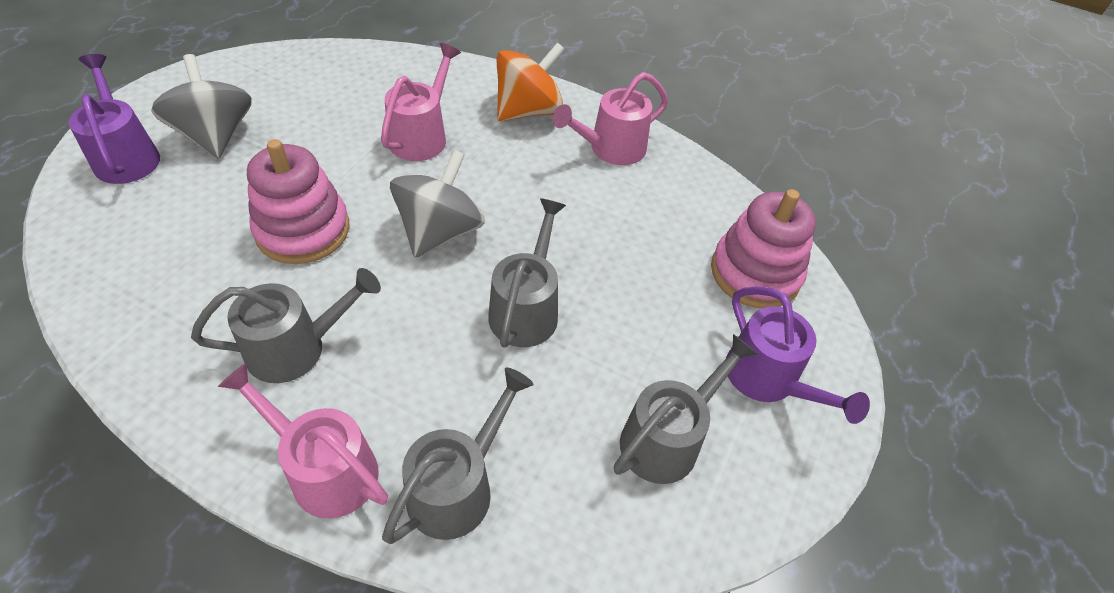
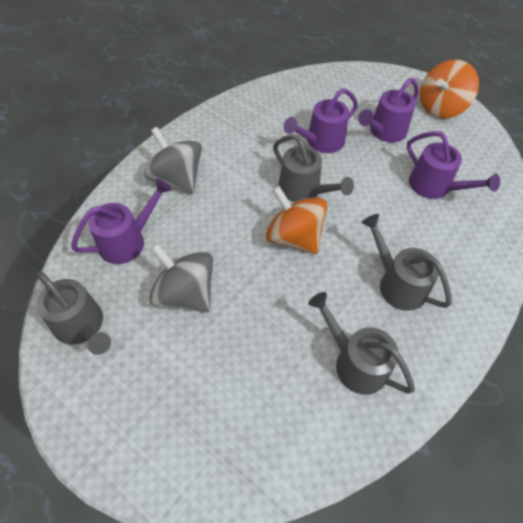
orange spinning top: [497,42,565,121] = 1 -> [266,186,327,254] [420,60,479,119] = 2
pink stacking toy: [247,139,349,264] [711,189,816,308] = 2 -> none = 0
pink watering can: [218,363,388,519] [381,43,461,161] [553,72,668,165] = 3 -> none = 0
purple watering can: [69,54,160,184] [726,286,870,424] = 2 -> [71,179,172,264] [283,88,358,153] [358,78,419,142] [407,131,500,199] = 4

